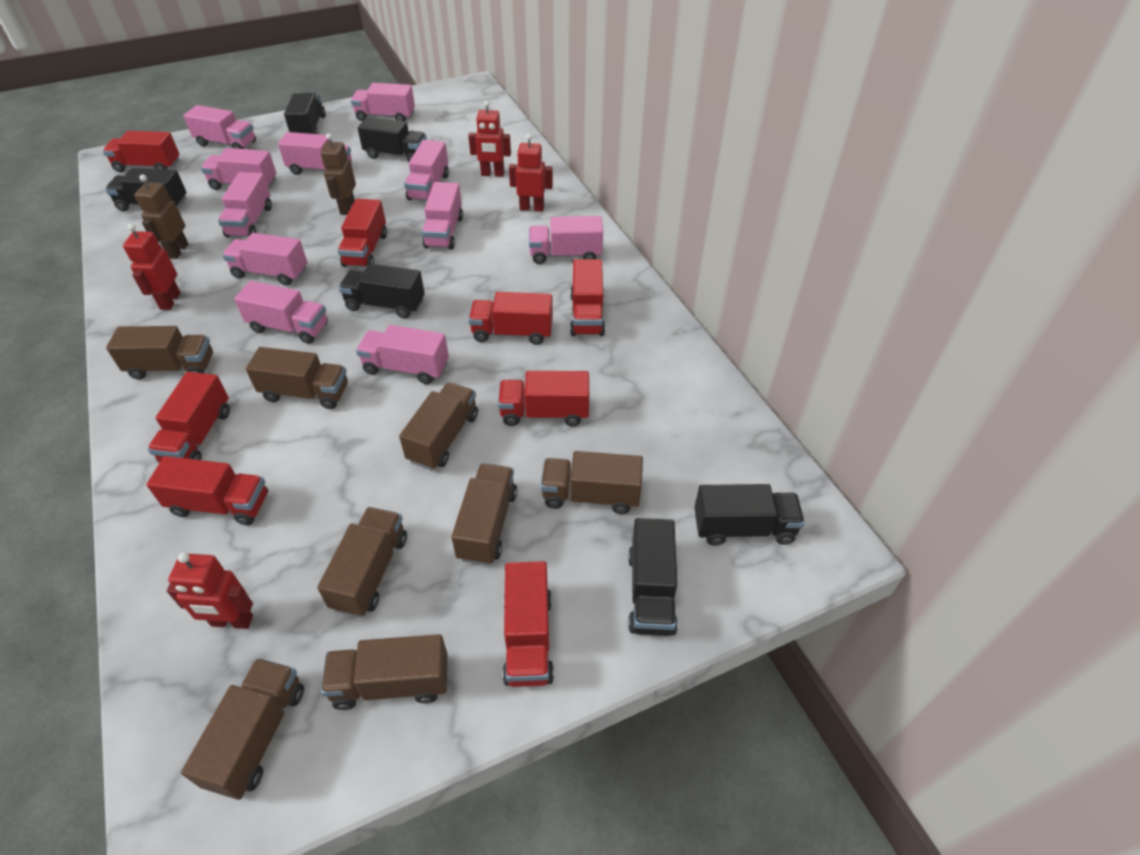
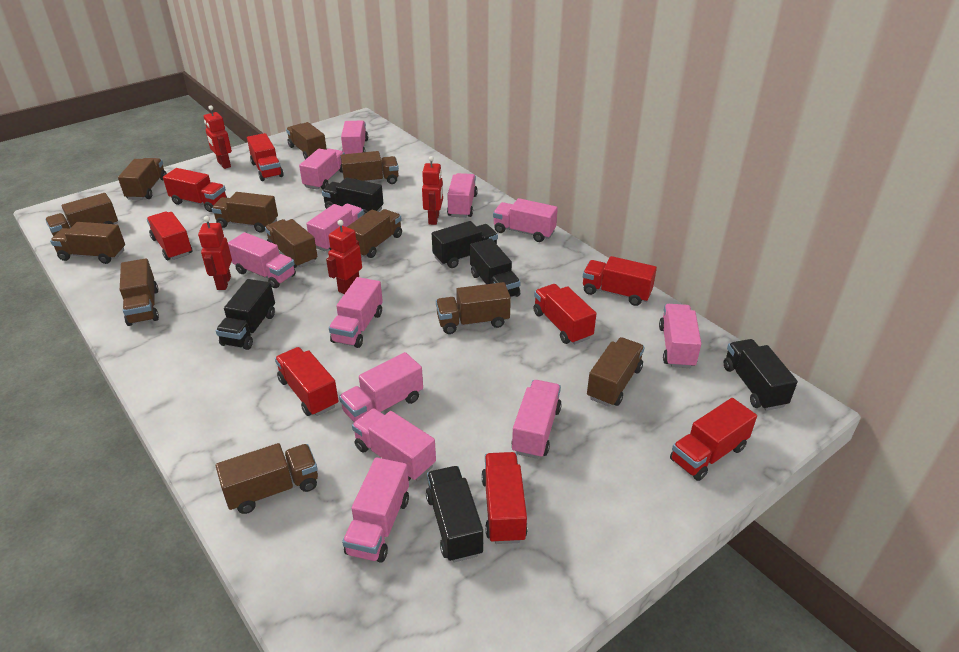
brown robot: [135,175,188,259] [321,133,356,215] = 2 -> none = 0
brown truck: [106,326,213,380] [181,658,304,800] [246,347,348,409] [317,507,407,617] [321,634,448,710] [399,382,478,470] [451,464,517,565] [540,451,643,514] = 8 -> [45,193,118,236] [50,222,125,264] [118,158,167,200] [120,258,159,326] [212,192,278,233] [216,443,318,514] [265,219,318,268] [286,122,327,159] [341,151,399,184] [347,209,402,258] [436,282,511,334] [587,337,645,407] = 12
pink truck: [183,105,256,149] [201,148,277,190] [218,172,272,237] [222,233,307,286] [234,281,328,344] [278,132,352,175] [351,83,415,122] [356,325,449,384] [404,140,449,201] [422,182,463,250] [529,216,603,264] = 11 -> [228,232,296,288] [299,149,345,190] [306,204,364,252] [329,277,383,348] [339,352,423,422] [341,121,368,154] [342,457,409,563] [352,408,436,481] [447,173,478,218] [493,198,558,242] [511,380,562,459] [659,304,701,368] = 12

